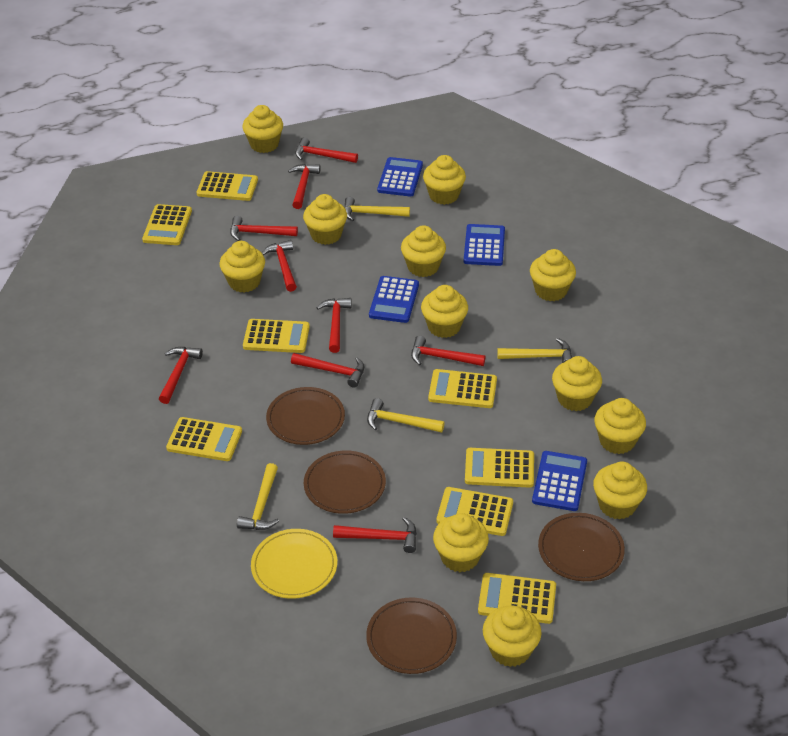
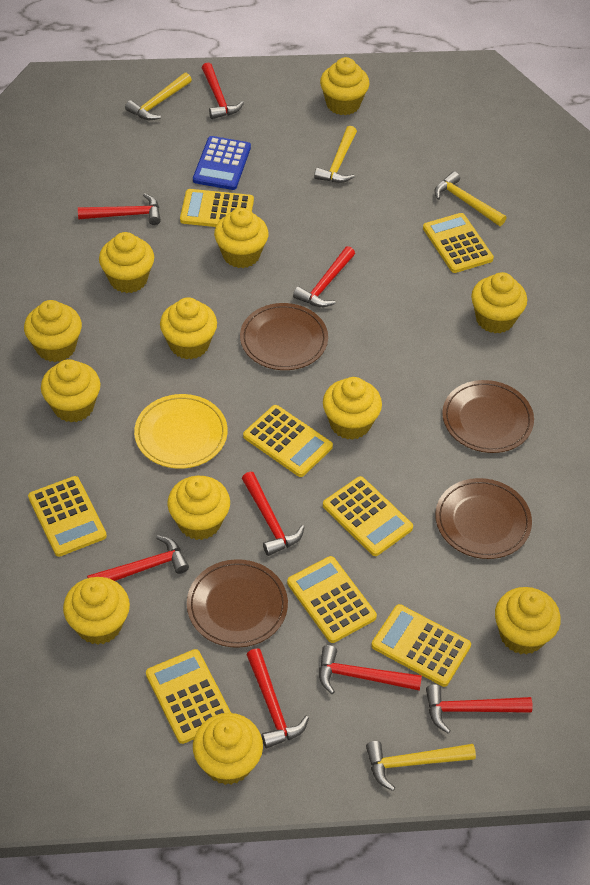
blue calculator: [369,276,419,323] [377,157,423,197] [464,224,505,266] [532,451,587,511] = 4 -> [193,136,251,190] = 1
red hammer: [159,347,203,404] [230,216,298,241] [262,240,297,292] [288,164,321,209] [291,353,364,388] [295,137,358,163] [316,298,352,353] [333,517,417,553] [411,335,485,366] = 9 -> [78,193,161,225] [87,535,189,581] [202,62,244,119] [242,472,304,556] [247,648,309,748] [293,246,355,307] [319,645,422,694] [426,684,533,734] = 8

